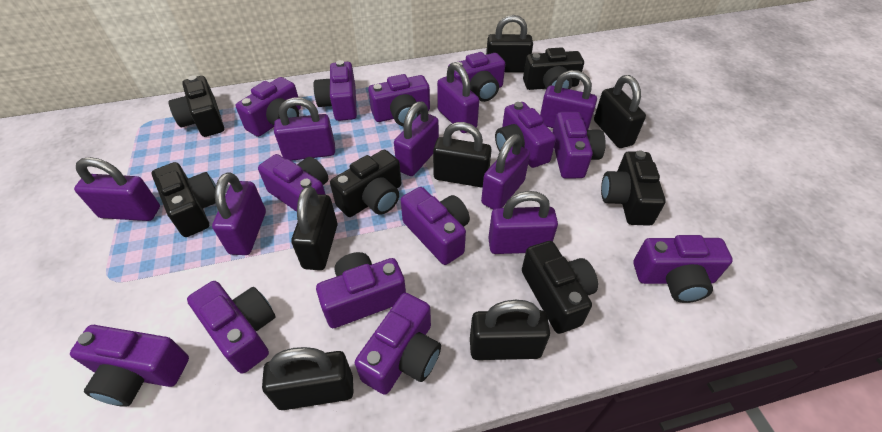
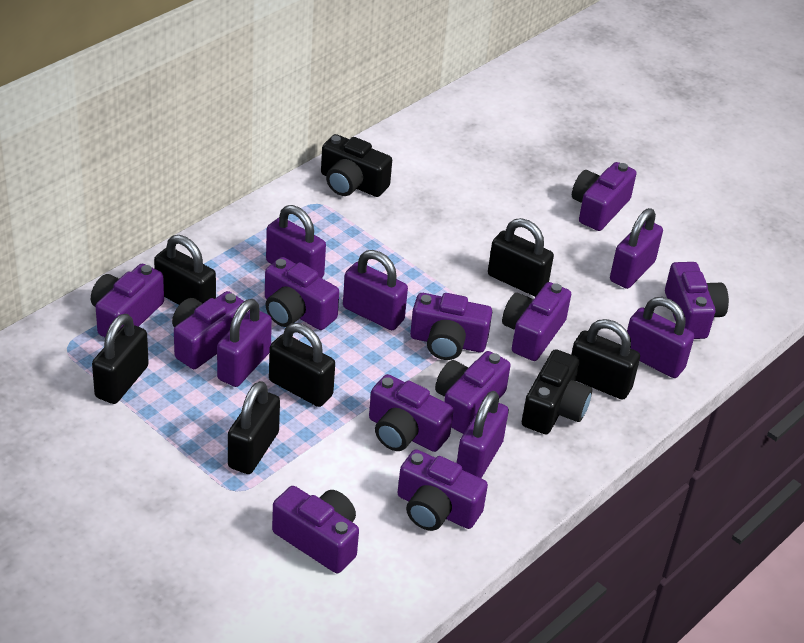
black camera: [152,162,216,237] [168,75,224,137] [330,150,401,217] [522,241,598,334] [523,47,584,90] [601,150,666,226] = 6 -> [321,134,392,197] [522,349,592,434] = 2
purple camera: [70,325,189,407] [187,281,275,374] [236,77,301,137] [258,154,329,212] [314,60,357,121] [316,252,406,328] [355,293,441,395] [368,74,430,126] [401,187,470,265] [448,52,505,102] [495,102,556,168] [552,112,606,179] [633,235,733,303] = 13 -> [91,264,164,337] [172,291,244,369] [265,257,339,330] [272,486,359,573] [369,374,454,452] [398,449,488,531] [410,293,492,360] [435,351,511,434] [502,282,571,361] [572,162,637,231] [665,262,729,339] = 11
purple padlock: [74,157,160,221] [212,172,266,255] [274,97,335,161] [394,101,439,176] [437,62,479,133] [481,134,530,209] [488,191,558,254] [540,70,597,130] = 8 -> [217,299,272,387] [266,205,326,278] [343,250,408,330] [457,391,509,478] [610,208,663,289] [627,297,694,378] = 6

